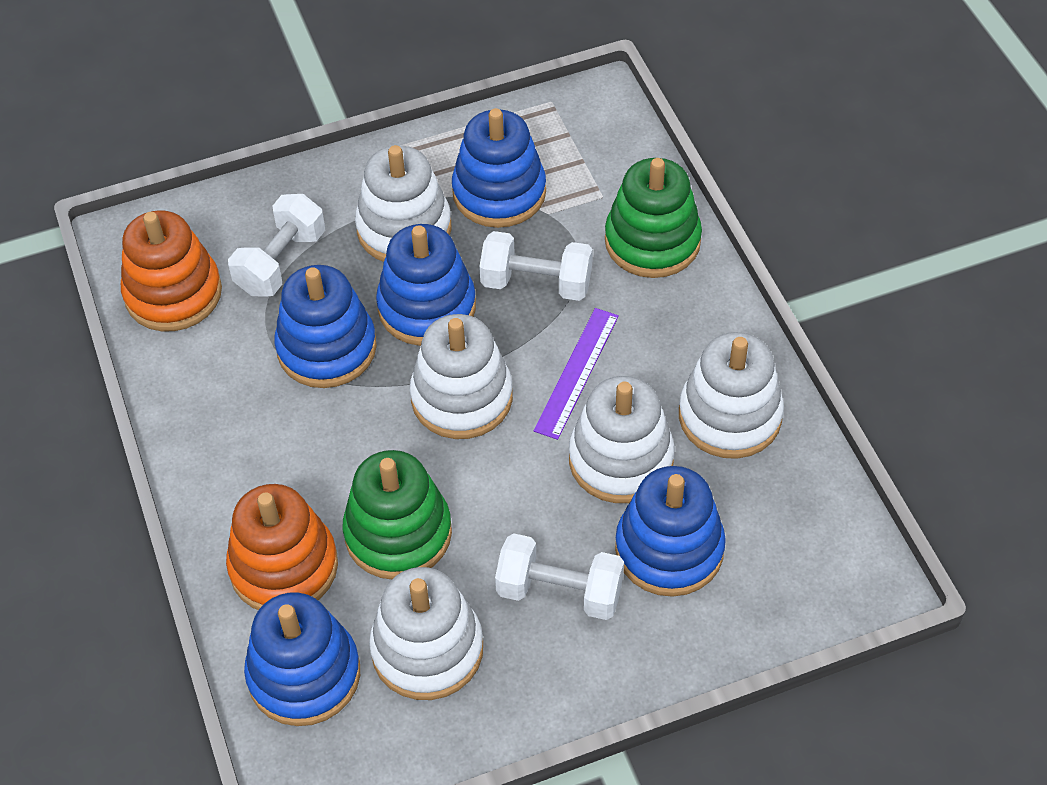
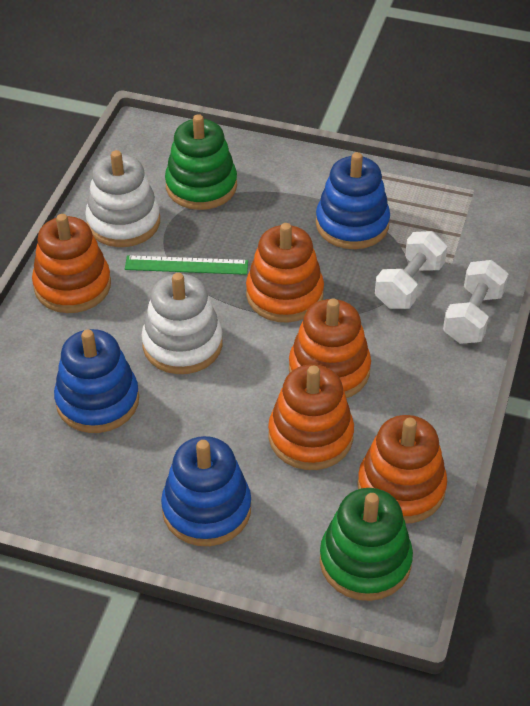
blue stacking toy: [244,592,360,726] [274,265,377,388] [376,224,476,346] [452,108,546,228] [615,466,726,597] = 5 -> [54,329,139,433] [161,436,251,546] [316,152,390,249] = 3
green ruler: none = 0 -> [125,255,248,275] = 1
orange stacking toy: [121,210,222,331] [226,484,338,610] = 2 -> [32,214,111,313] [246,223,324,323] [268,364,354,470] [289,298,371,398] [357,415,447,524] = 5
purple ruler: [533,308,619,440] = 1 -> none = 0
white dumbbell: [228,194,325,297] [479,231,593,301] [495,533,624,620] = 3 -> [375,231,448,309] [443,260,508,344] = 2
white stacking toy: [355,145,452,262] [369,567,483,700] [410,314,513,439] [569,376,674,503] [679,332,784,459] = 5 -> [85,150,160,247] [141,273,223,374] = 2

